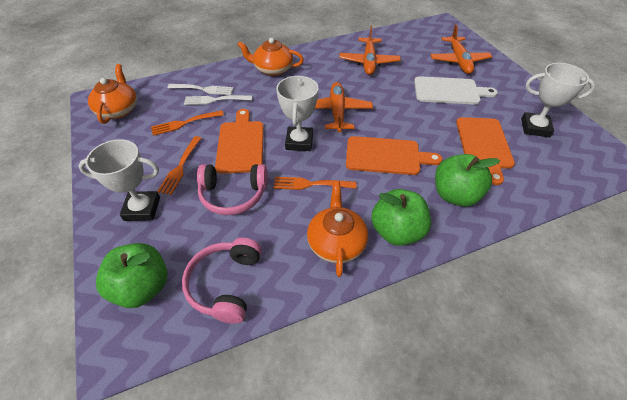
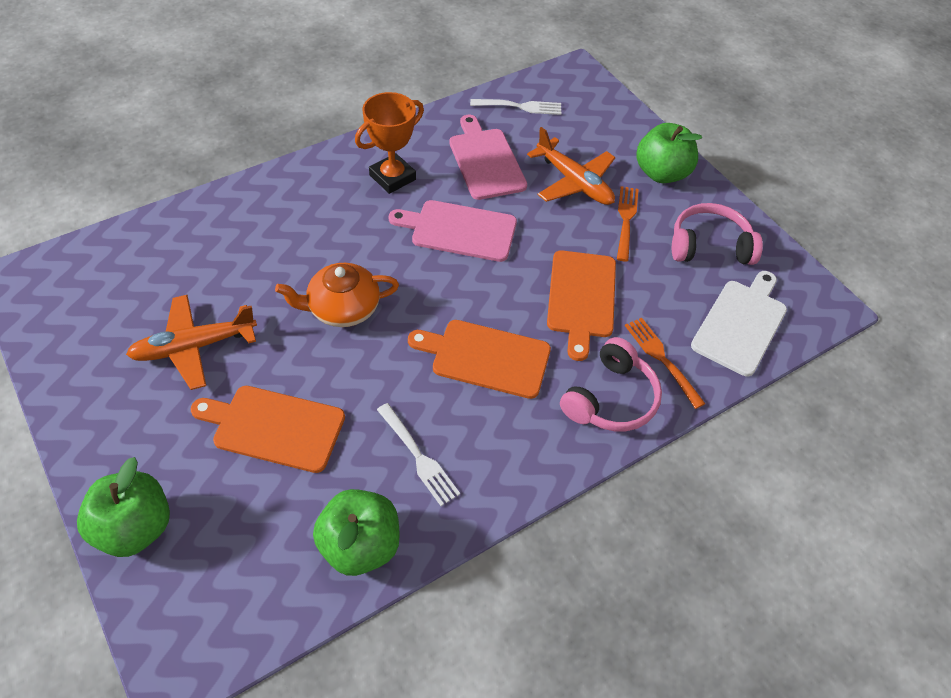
orange fork: [151,110,224,136] [157,136,202,195] [273,177,356,190] = 3 -> [617,186,639,261] [625,318,705,409] = 2
orange plane: [315,82,373,132] [339,25,401,75] [430,24,492,74] = 3 -> [126,295,257,390] [527,127,615,205] = 2
orange teapot: [88,64,137,124] [238,38,304,76] [307,181,368,277] = 3 -> [275,263,399,327] = 1
orange trophy: none = 0 -> [355,92,424,194] = 1
pink cutting board: none = 0 -> [389,200,517,262] [449,115,527,200] = 2
white trophy: [79,139,160,221] [276,76,318,151] [521,63,595,137] = 3 -> none = 0

